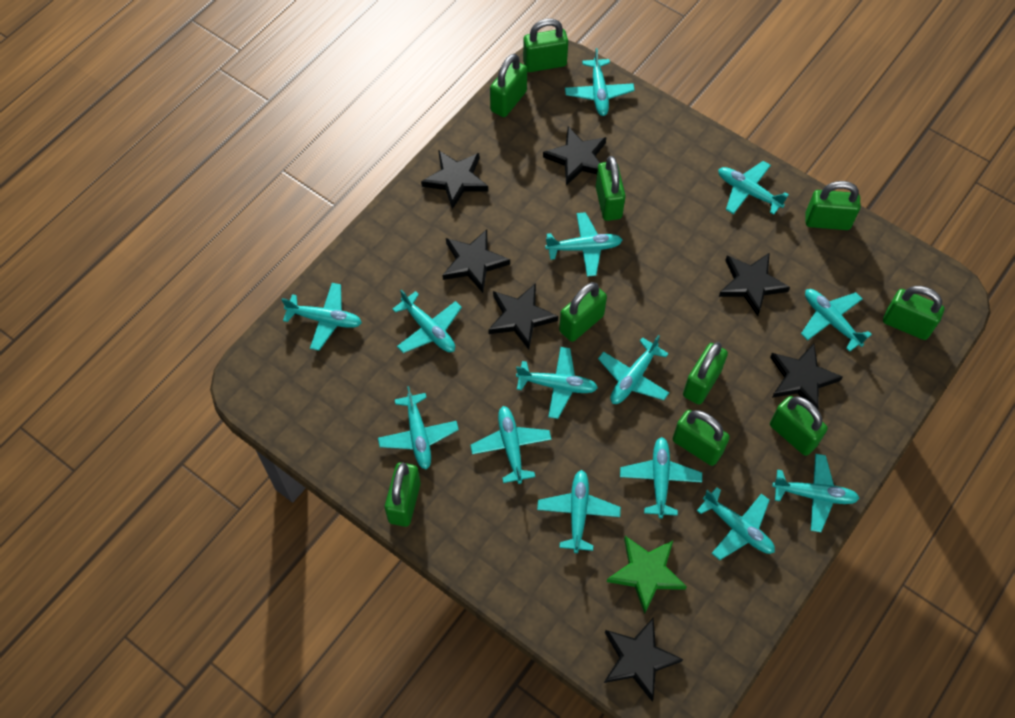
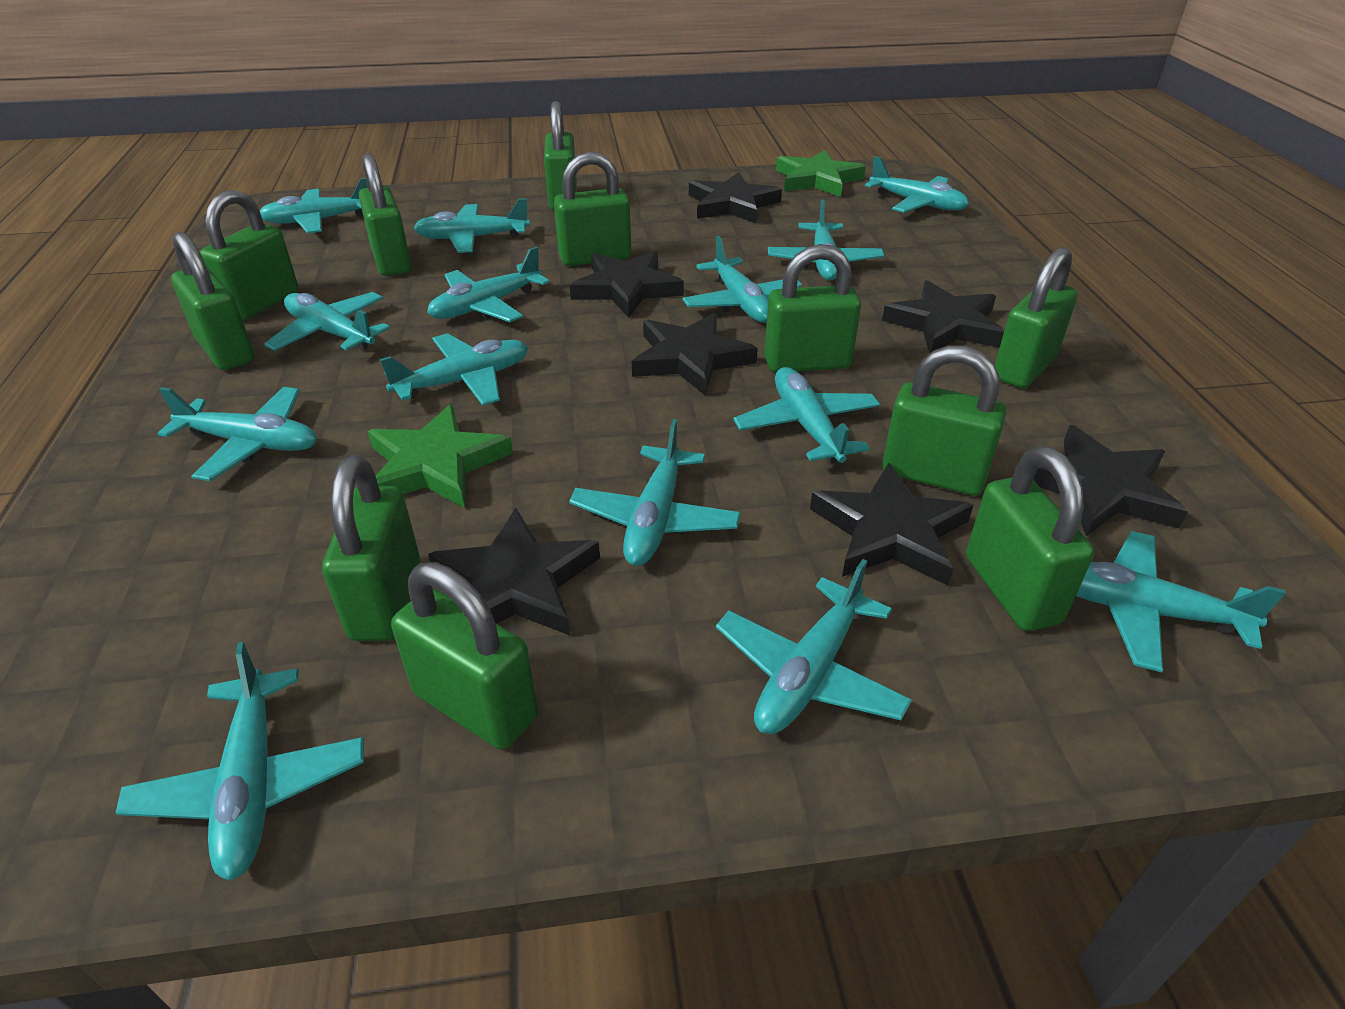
green padlock: [385,462,421,527] [490,54,527,117] [523,18,568,72] [559,282,607,342] [596,156,626,221] [672,410,730,466] [683,342,728,405] [770,396,828,456] [805,181,861,230] [883,286,944,340] = 10 -> [171,232,254,370] [200,190,298,320] [322,455,420,641] [359,153,411,276] [391,562,538,749] [544,101,577,211] [554,152,631,266] [764,244,861,373] [882,345,1006,496] [966,446,1094,631] [995,247,1078,388] = 11
green star: [607,536,687,614] = 1 -> [368,404,513,508] [776,150,866,197] = 2

